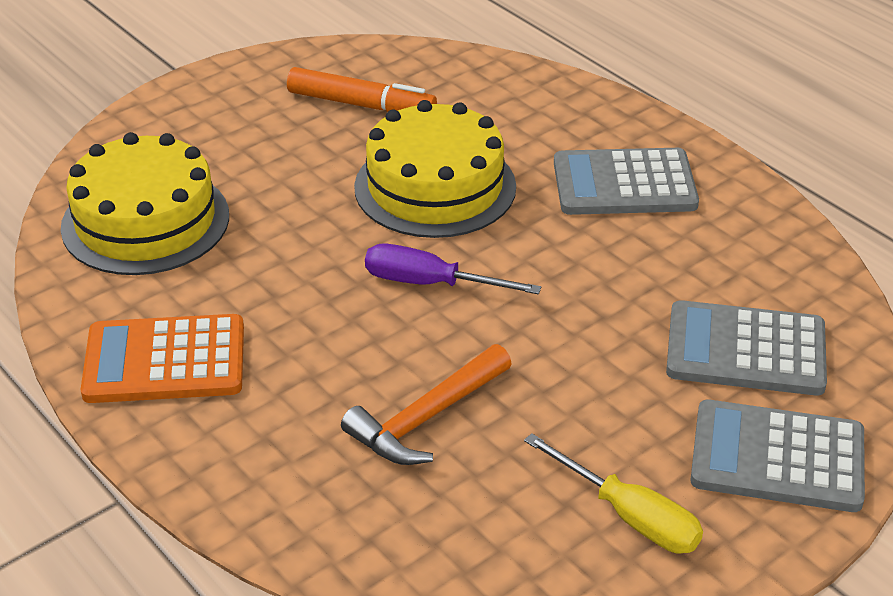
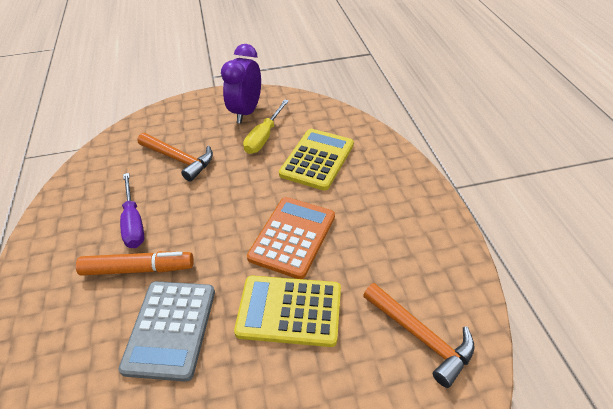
grey calculator: [554,148,699,215] [666,300,827,395] [690,400,865,512] = 3 -> [118,281,215,382] = 1
orange hammer: [341,344,512,465] = 1 -> [138,133,213,182] [363,283,475,388] = 2
purple clock: none = 0 -> [221,44,261,123] = 1
yellow cake: [61,132,229,275] [354,100,516,238] = 2 -> none = 0
yellow calculator: none = 0 -> [234,275,341,347] [279,129,354,191] = 2

